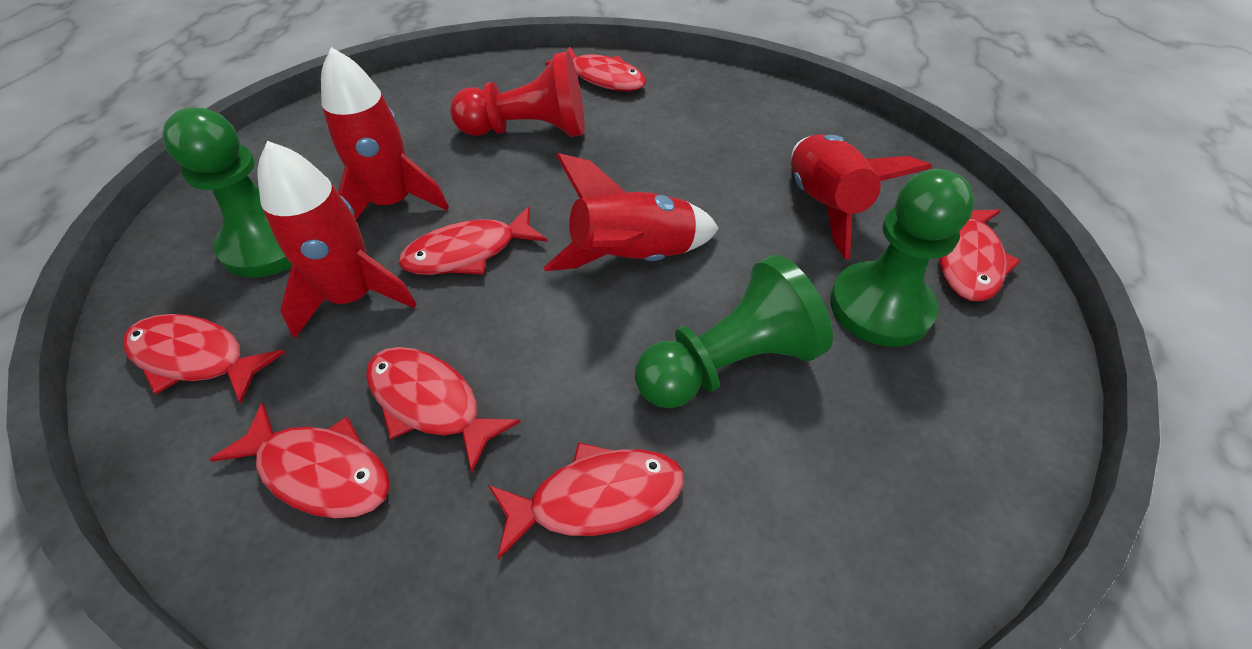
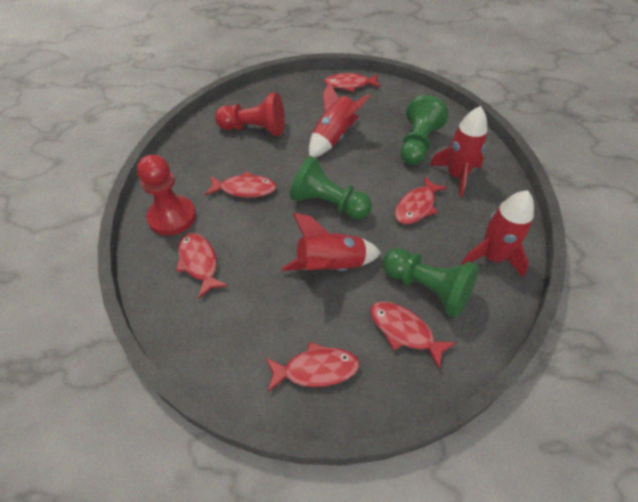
red fish: [123,314,285,403] [209,403,390,518] [366,347,521,473] [398,206,547,275] [488,442,684,560] [545,46,646,91] [940,210,1020,301] = 7 -> [176,233,228,299] [205,171,276,198] [265,342,359,392] [324,73,381,92] [370,302,456,369] [395,176,448,224] = 6
red pawn: [450,51,585,137] = 1 -> [137,154,196,235] [215,93,285,136] = 2

